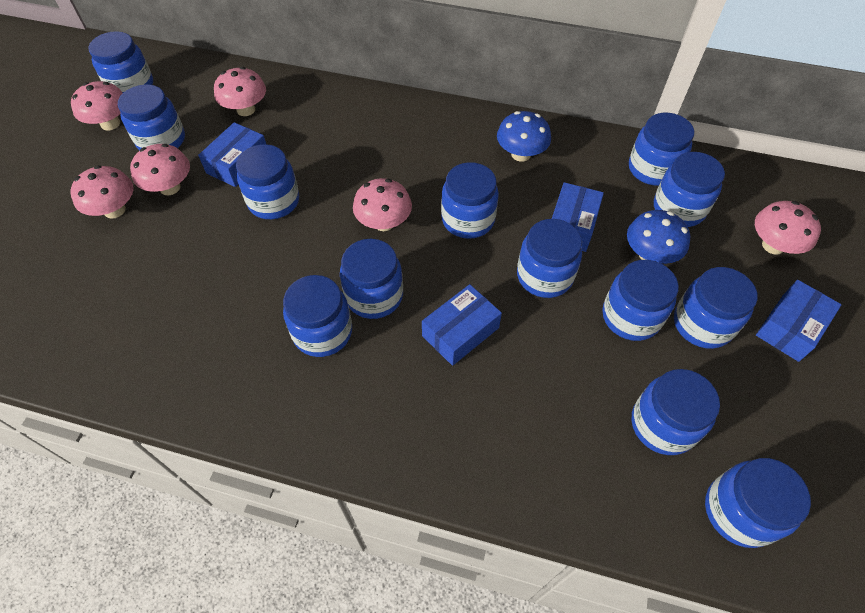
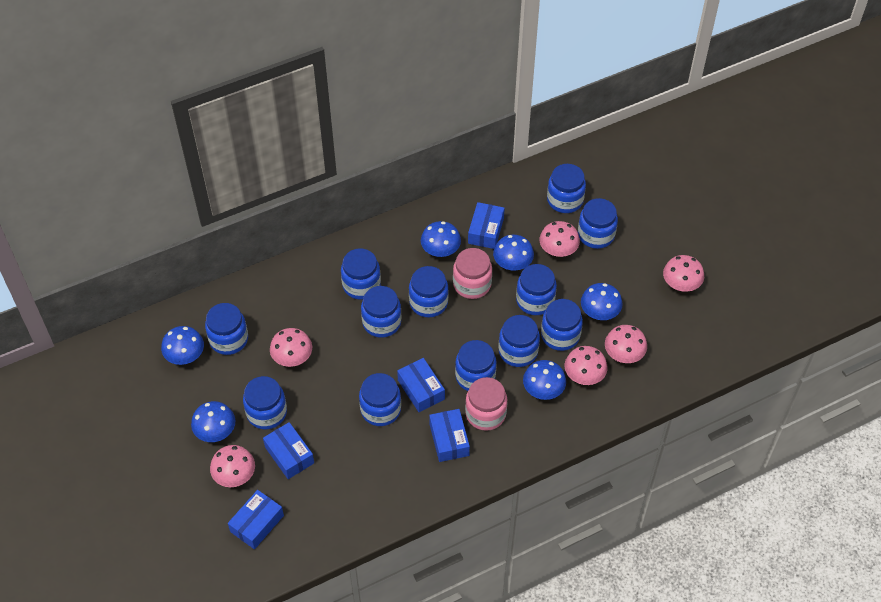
blue box: [198,122,266,187] [422,284,502,366] [552,182,604,252] [756,280,842,362] = 4 -> [228,490,284,549] [263,422,314,479] [397,358,445,412] [429,409,470,462] [468,202,505,249] = 5
blue jar: [88,31,153,93] [118,84,185,151] [236,144,299,219] [283,275,352,357] [340,239,403,319] [441,162,499,239] [517,219,582,298] [602,260,679,341] [629,113,694,186] [632,369,720,455] [654,152,725,227] [674,267,758,349] [705,458,811,548] = 13 -> [205,303,248,355] [243,376,287,429] [341,248,381,300] [359,373,401,426] [361,286,401,338] [409,266,449,318] [455,340,497,391] [499,315,540,367] [516,264,557,315] [541,299,583,351] [547,164,586,213] [578,198,618,249] = 12
blue mushroom: [497,111,551,162] [627,210,690,264] = 2 -> [161,326,204,365] [191,401,236,442] [421,221,461,257] [493,235,534,271] [523,360,566,400] [581,283,623,320] = 6
pink jar: none = 0 -> [453,248,492,299] [465,377,507,431] = 2

